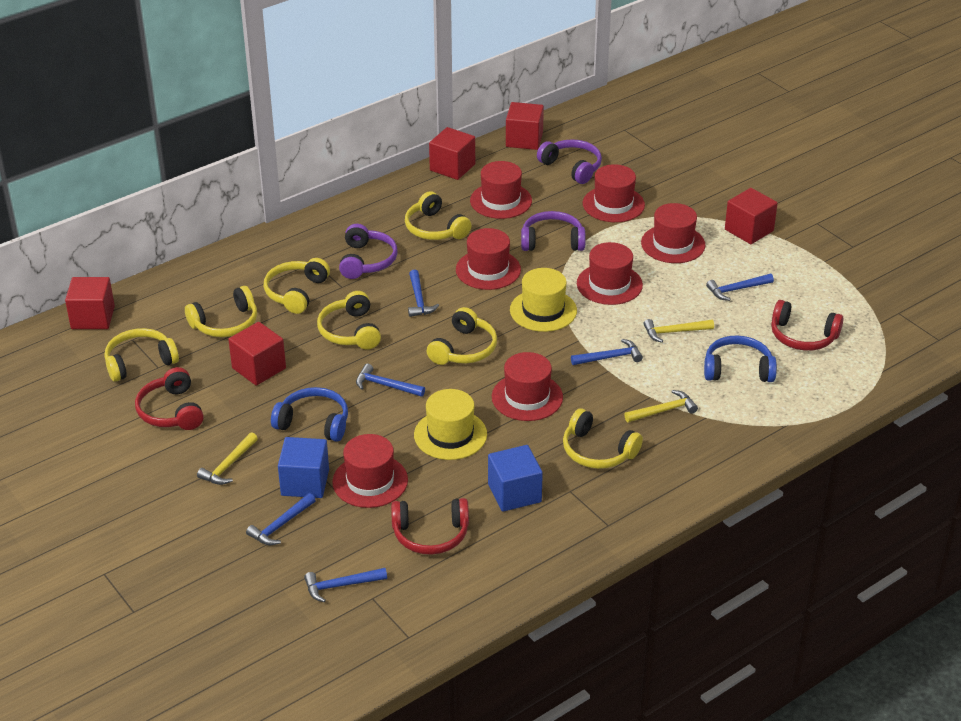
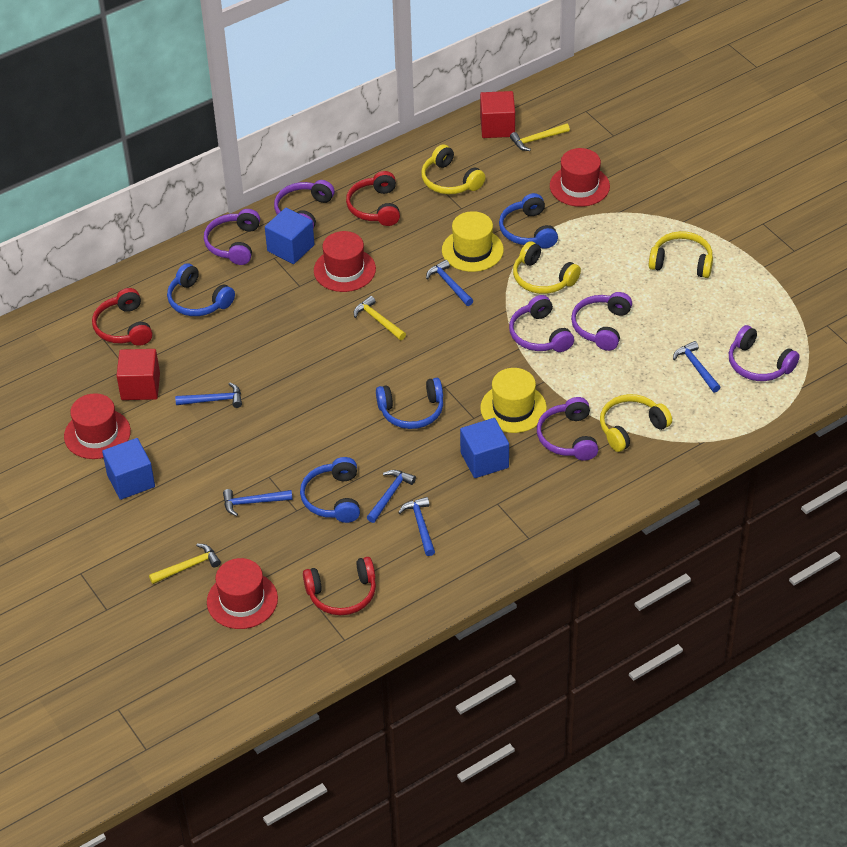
blue cube: [278,437,329,498] [488,445,543,512] = 2 -> [102,438,155,500] [265,208,315,264] [460,418,509,478] = 3
blue headphones: [271,387,348,442] [704,335,777,382] = 2 -> [167,263,235,316] [300,457,360,523] [376,378,443,429] [499,193,558,249] = 4
purple headphones: [339,224,398,279] [521,211,586,251] [537,139,602,184] = 3 -> [204,209,260,265] [274,180,335,228] [509,295,574,352] [537,397,598,461] [571,292,632,351] [729,325,800,381] = 6
red cube: [65,277,115,329] [228,322,286,386] [429,127,475,180] [506,102,544,150] [725,188,778,244] = 5 -> [116,349,160,400] [480,91,515,138] = 2
red hat: [332,434,408,508] [456,228,521,290] [470,161,532,219] [492,352,563,421] [577,242,643,305] [583,164,645,222] [641,203,706,263] = 7 -> [64,393,131,459] [207,558,278,629] [314,231,376,292] [550,148,610,207] = 4
yellow headphones: [104,328,179,382] [185,286,257,337] [264,258,330,314] [317,291,381,350] [405,191,472,240] [427,307,497,365] [563,409,643,469] = 7 -> [421,144,485,194] [513,241,581,294] [600,394,672,452] [649,231,713,278] = 4

